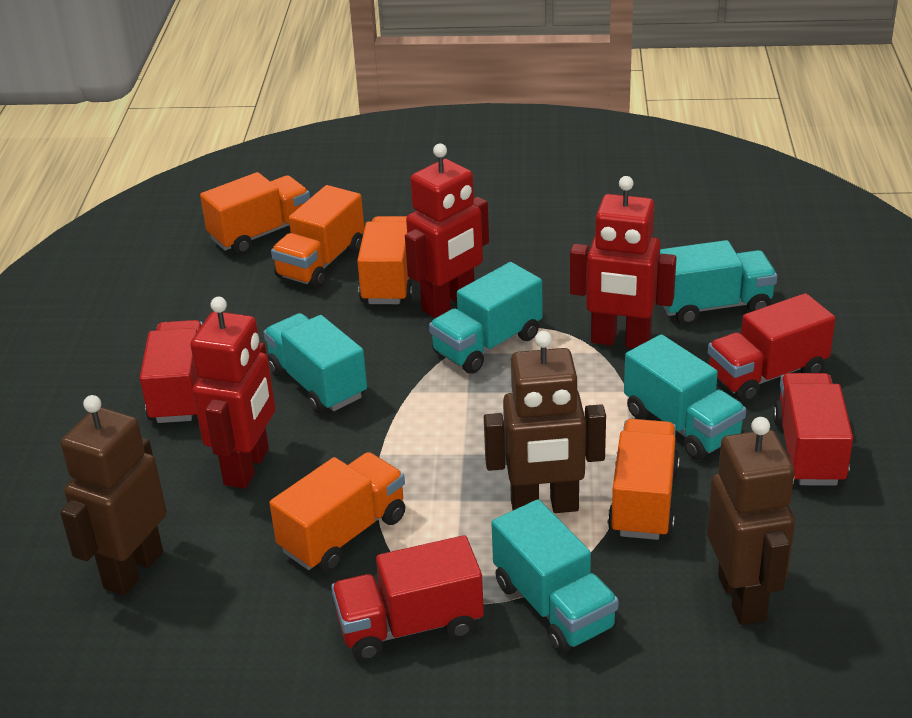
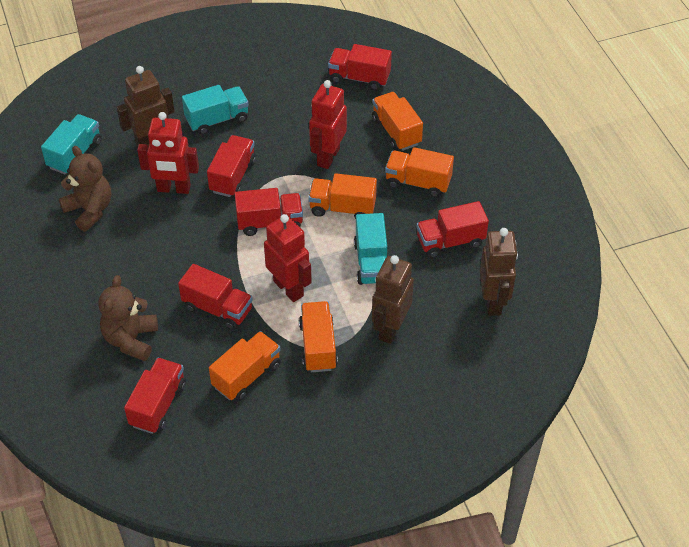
brown teddy bear: none = 0 -> [59,146,111,232] [98,275,158,361] = 2
red truck: [140,320,203,423] [331,535,484,661] [708,293,836,402] [773,373,853,486] = 4 -> [124,358,186,434] [178,264,253,330] [207,135,256,197] [235,188,303,236] [328,44,392,91] [417,201,489,258] = 6
turquoise truck: [264,313,367,414] [429,262,543,374] [491,499,619,654] [624,334,746,460] [660,240,777,325] = 5 -> [41,114,101,174] [182,85,249,135] [354,213,387,285] = 3

